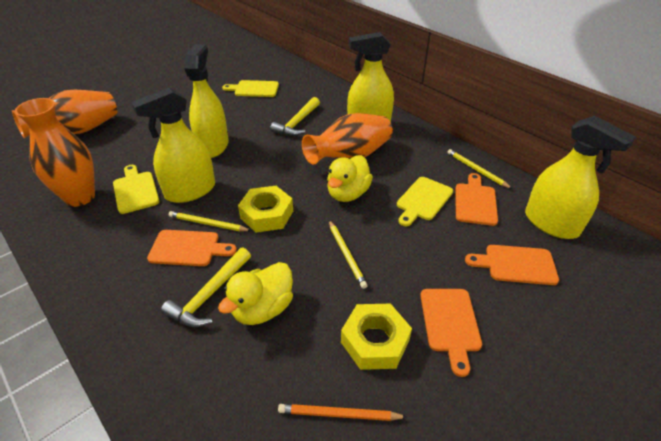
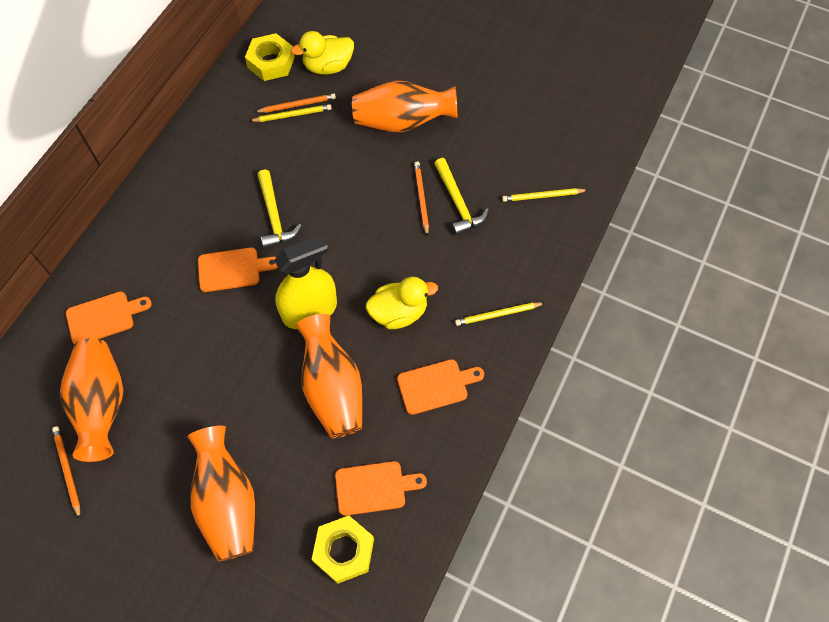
orange pencil: [278,404,407,421] = 1 -> [52,426,80,519] [255,94,336,113] [414,162,429,236] = 3
orange vase: [12,90,117,138] [15,98,95,207] [302,113,393,165] = 3 -> [60,338,124,462] [188,426,255,562] [296,314,362,438] [352,81,457,132] = 4
yellow cutting board: [113,165,159,214] [222,80,279,97] [397,177,453,226] = 3 -> none = 0
yellow spray bottle: [131,88,215,203] [184,44,229,158] [347,32,394,122] [525,115,636,239] = 4 -> [274,235,337,329] = 1

